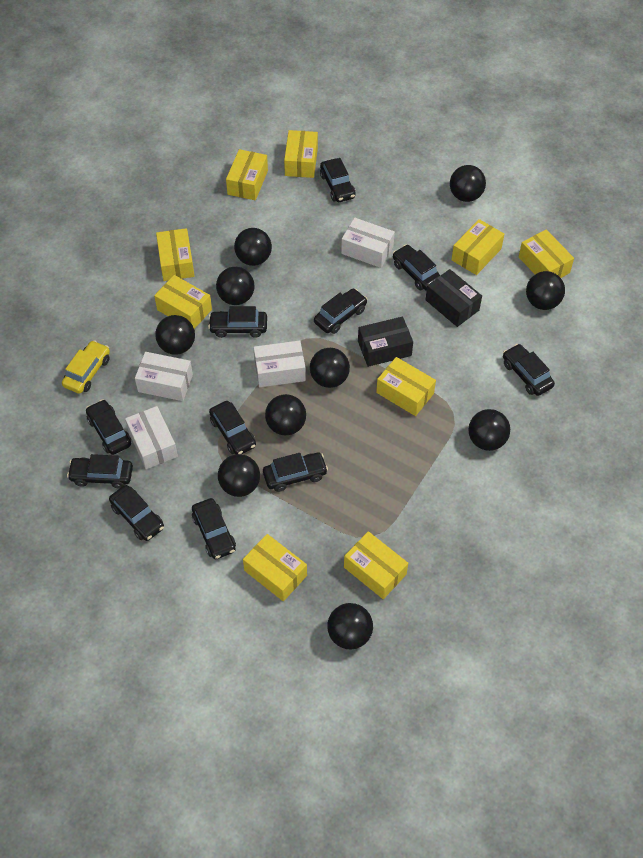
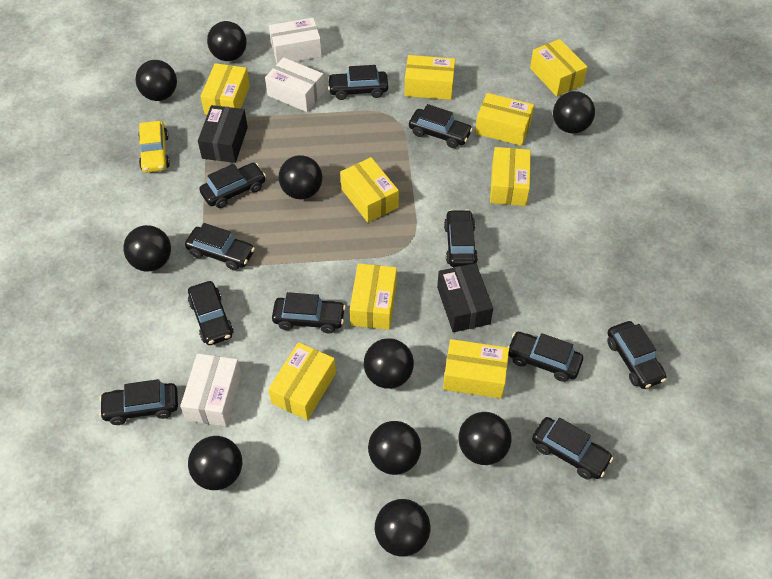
white box: [125,406,178,469] [135,352,193,401] [253,340,306,387] [341,218,395,268] = 4 -> [180,354,242,426] [265,57,325,112] [269,18,322,63] = 3

